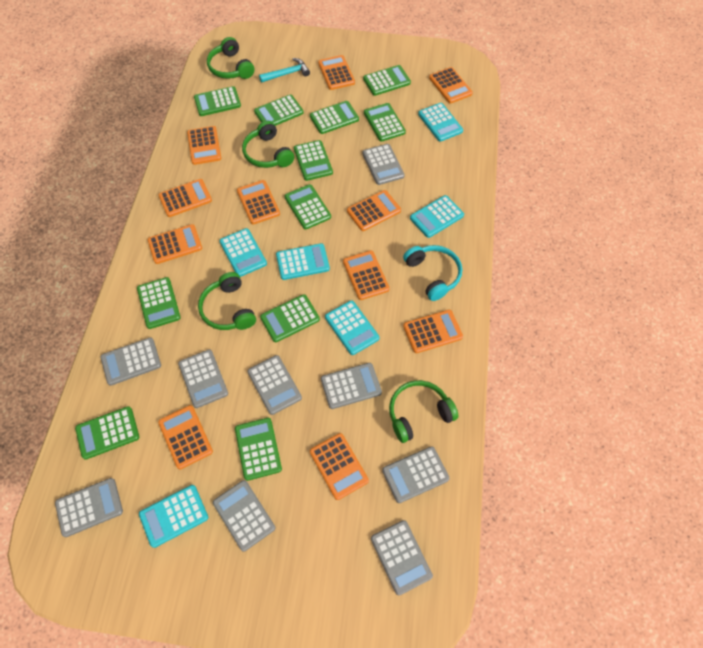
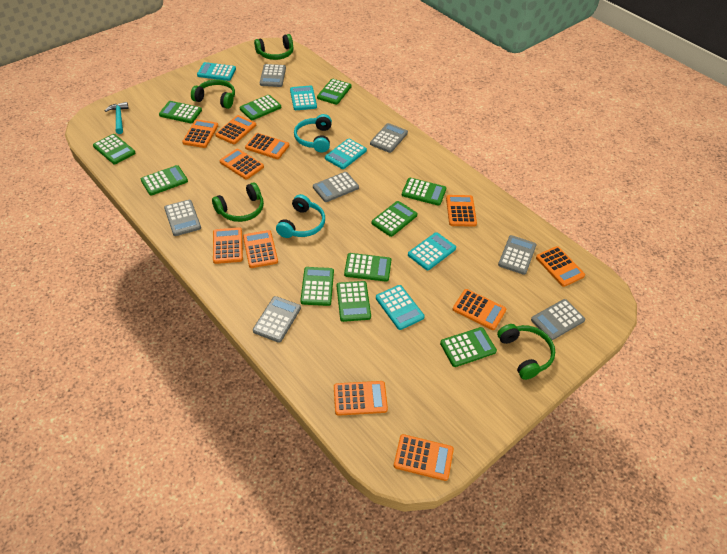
grey calculator: [55,478,123,537] [101,338,161,386] [178,349,228,408] [213,480,275,552] [247,355,302,415] [321,363,382,409] [362,144,405,185] [371,520,433,595] [382,446,449,503] = 9 -> [164,200,201,236] [253,296,301,343] [260,64,286,87] [313,172,359,202] [370,123,408,153] [498,235,537,275] [531,299,585,340] = 7
turquoise calculator: [139,485,208,548] [220,228,267,277] [276,243,330,280] [325,300,379,355] [410,195,464,238] [418,103,463,142] = 6 -> [197,62,236,81] [290,86,317,110] [325,139,367,169] [376,285,425,330] [408,232,456,270] = 5
turquoise headphones: [403,245,462,301] = 1 -> [276,194,325,238] [294,114,332,152] = 2

